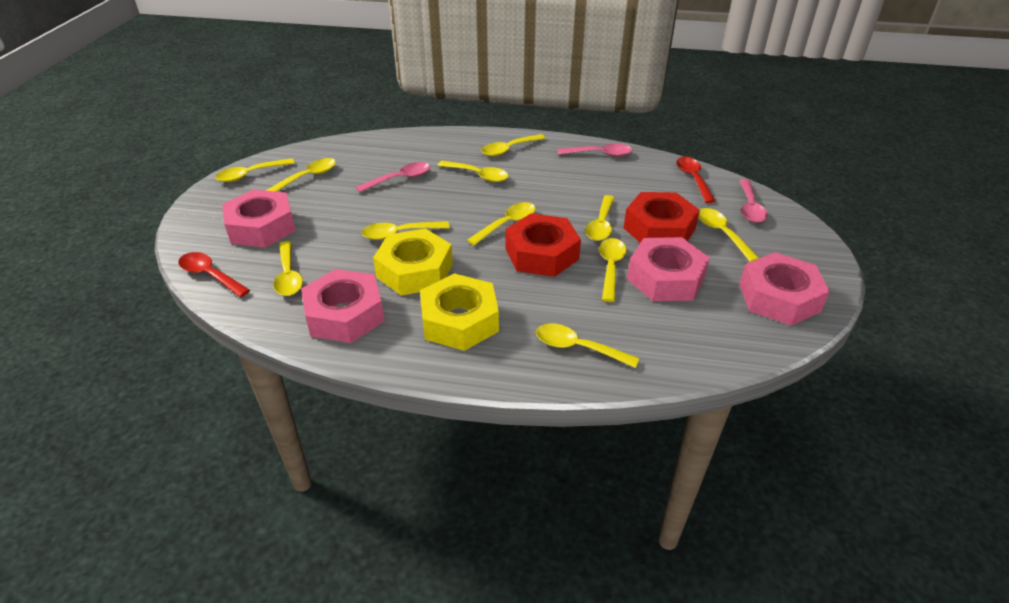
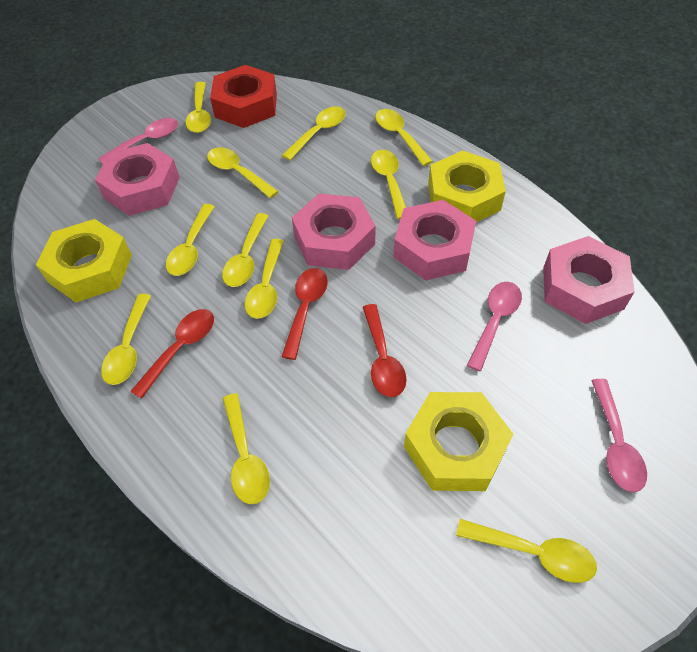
red nut: [506,213,581,277] [624,192,700,243] = 2 -> [210,65,277,128] = 1
red spoon: [179,252,250,297] [677,157,715,203] = 2 -> [130,309,214,399] [281,268,328,360] [363,304,407,397] = 3
yellow nut: [373,228,453,296] [420,273,499,351] = 2 -> [36,219,132,302] [404,392,513,491] [428,150,506,222] = 3

